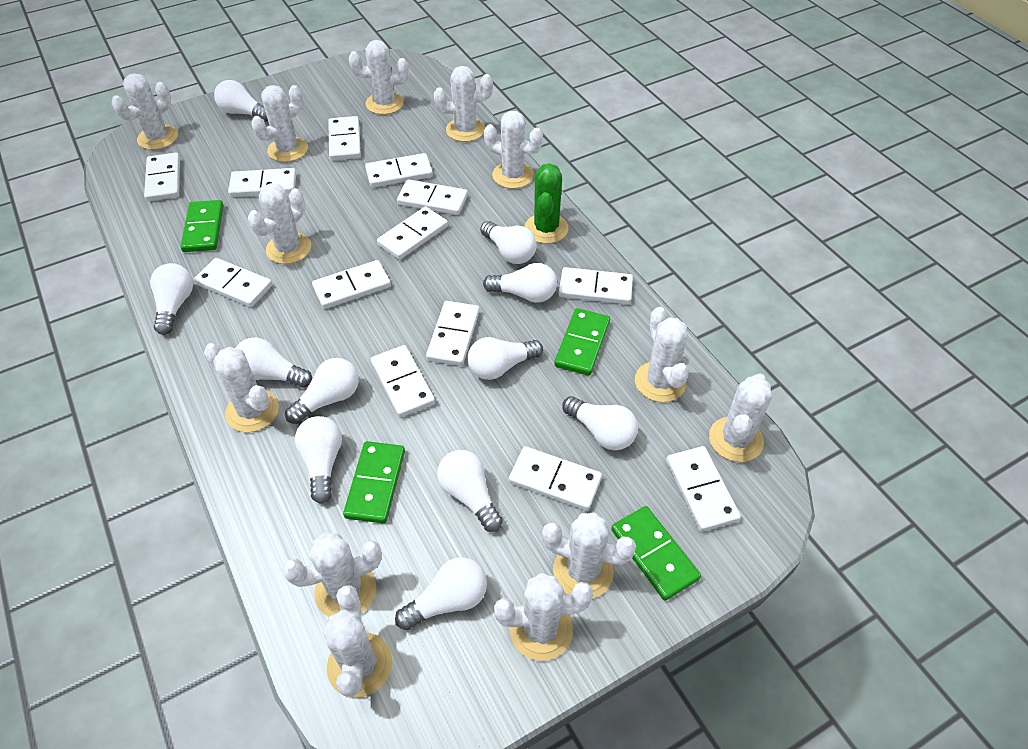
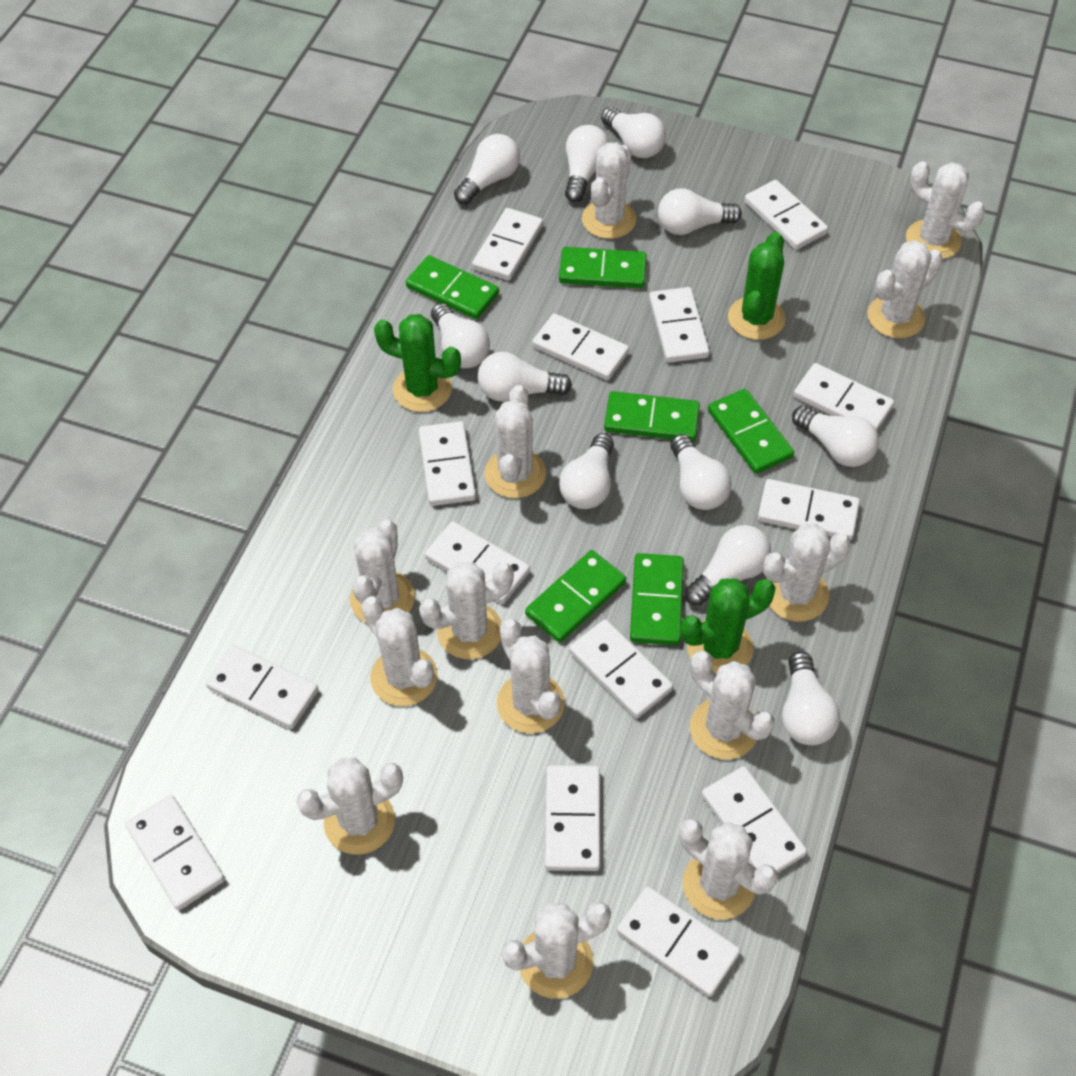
green cactus: [524,163,568,244] = 1 -> [374,314,461,412] [680,579,776,674] [728,232,786,340] = 3
green domino: [180,200,224,252] [343,441,405,524] [554,308,610,376] [611,506,701,601] = 4 -> [406,255,499,319] [525,550,626,643] [559,247,647,288] [604,391,700,442] [630,553,684,645] [708,389,794,474] = 6
white domino: [144,153,180,201] [194,258,272,307] [228,168,296,197] [312,260,391,309] [328,116,361,161] [365,153,433,188] [371,345,435,418] [377,206,448,260] [397,179,468,215] [426,301,480,366] [509,446,602,511] [559,267,633,304] [666,446,741,532] = 13 -> [125,795,225,910] [206,645,318,729] [419,421,476,506] [425,521,530,604] [472,208,543,280] [532,313,629,380] [545,765,600,871] [569,619,673,718] [617,886,740,997] [649,287,709,363] [701,766,807,873] [745,180,828,250] [758,479,860,540] [793,363,894,431] = 14

